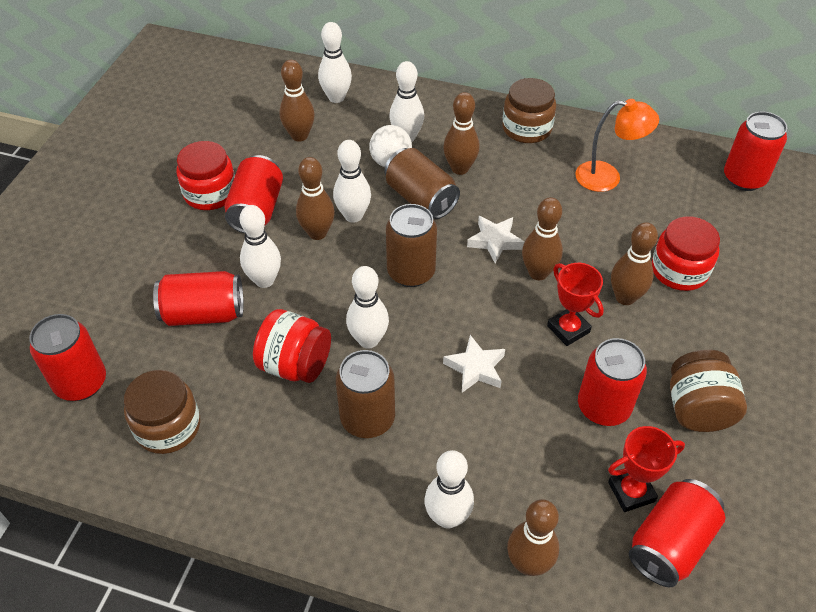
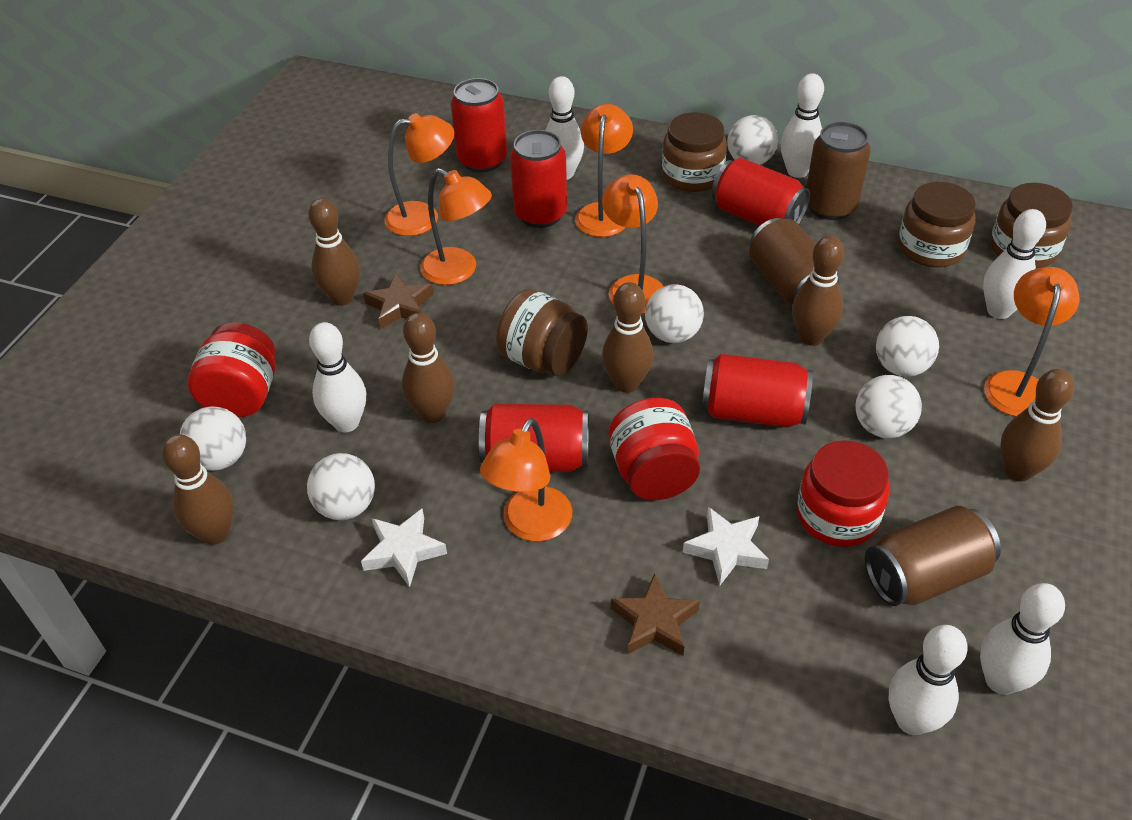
brown jar: [124,370,200,454] [502,78,556,143] [670,350,747,432] = 3 -> [496,289,588,376] [662,112,727,192] [898,182,976,267] [991,183,1073,268] = 4
brown star: none = 0 -> [363,273,434,329] [611,574,700,656] = 2
orange lamp: [575,99,659,192] = 1 -> [384,113,454,236] [420,168,492,285] [480,418,572,541] [575,104,633,237] [602,174,663,314] [984,267,1079,417] = 6
red can: [29,314,106,401] [153,271,244,326] [224,155,283,233] [578,338,647,426] [629,479,725,587] [724,112,787,191] = 6 -> [451,78,507,173] [479,404,589,472] [510,130,567,228] [702,354,813,428] [712,158,810,226] = 5
red trophy: [547,263,604,346] [608,426,685,512] = 2 -> none = 0
white ball: [369,125,412,167] = 1 -> [180,406,246,471] [307,453,375,520] [645,284,704,343] [727,115,778,165] [856,375,922,438] [876,316,939,377] = 6

